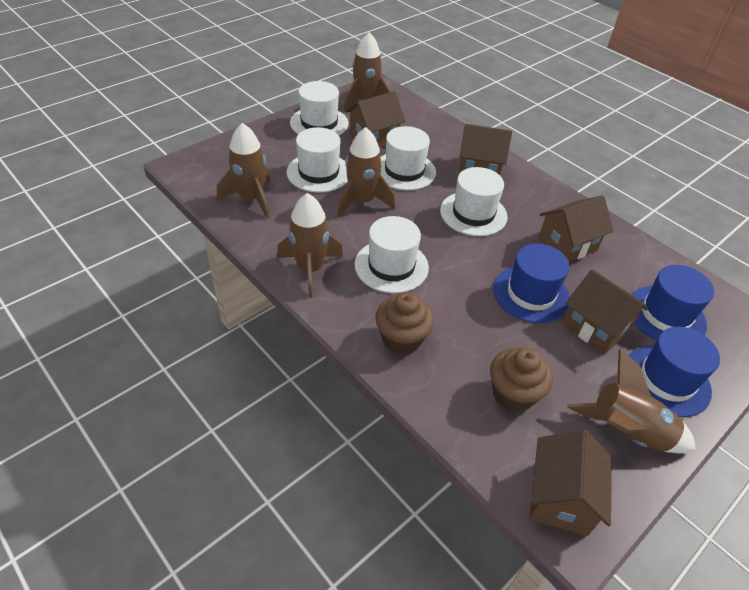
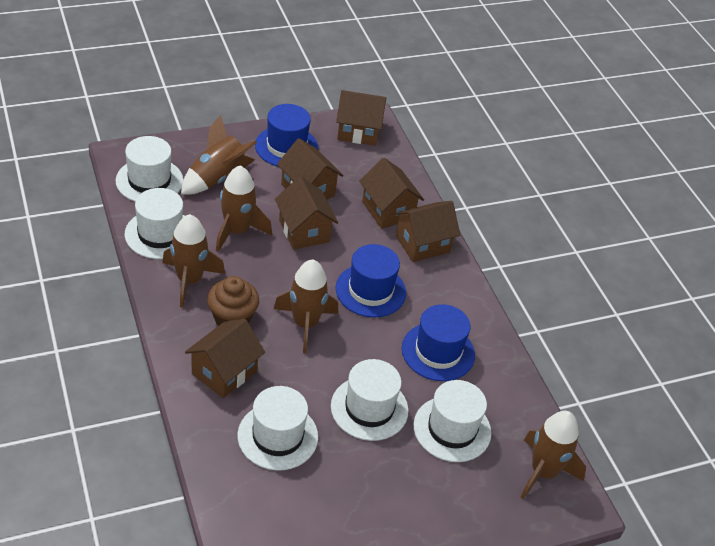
brown cupcake: [375,292,434,355] [490,347,553,412] = 2 -> [207,276,259,325] = 1
brown house: [345,91,406,148] [459,124,512,175] [529,429,612,536] [538,195,614,262] [562,269,648,354] = 5 -> [185,319,265,398] [275,177,338,250] [277,138,343,200] [336,90,386,146] [359,158,424,229] [395,201,460,262] = 6

